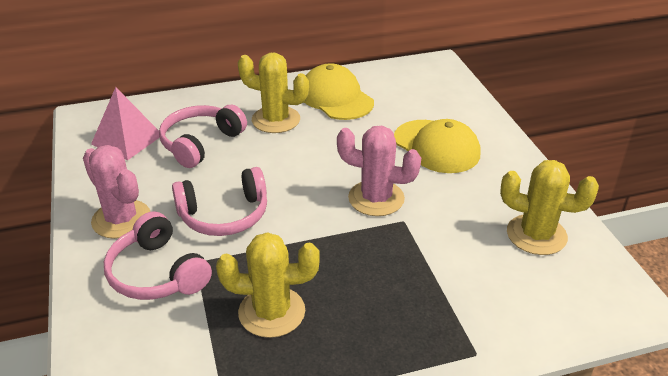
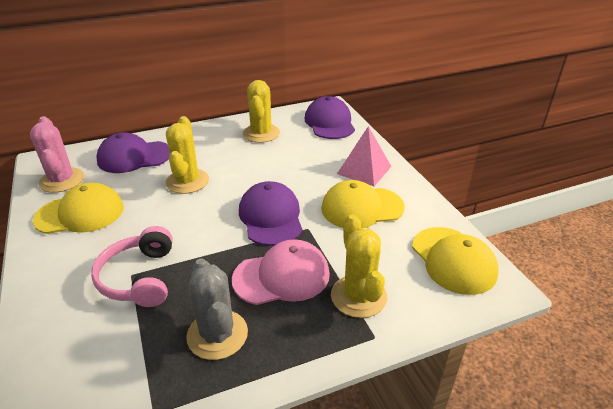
grey cactus: none = 0 -> [186,258,248,360] = 1
pink cactus: [83,145,150,239] [337,126,421,216] = 2 -> [30,116,84,193] = 1
pink cap: none = 0 -> [232,239,330,305] = 1
pink headphones: [104,211,212,300] [159,105,247,168] [172,167,267,236] = 3 -> [91,226,173,307] = 1
purple cap: none = 0 -> [97,132,170,173] [239,181,302,246] [304,96,355,139] = 3
yellow cap: [304,63,374,120] [394,119,480,173] = 2 -> [33,183,124,234] [321,180,405,228] [412,227,499,295] = 3

